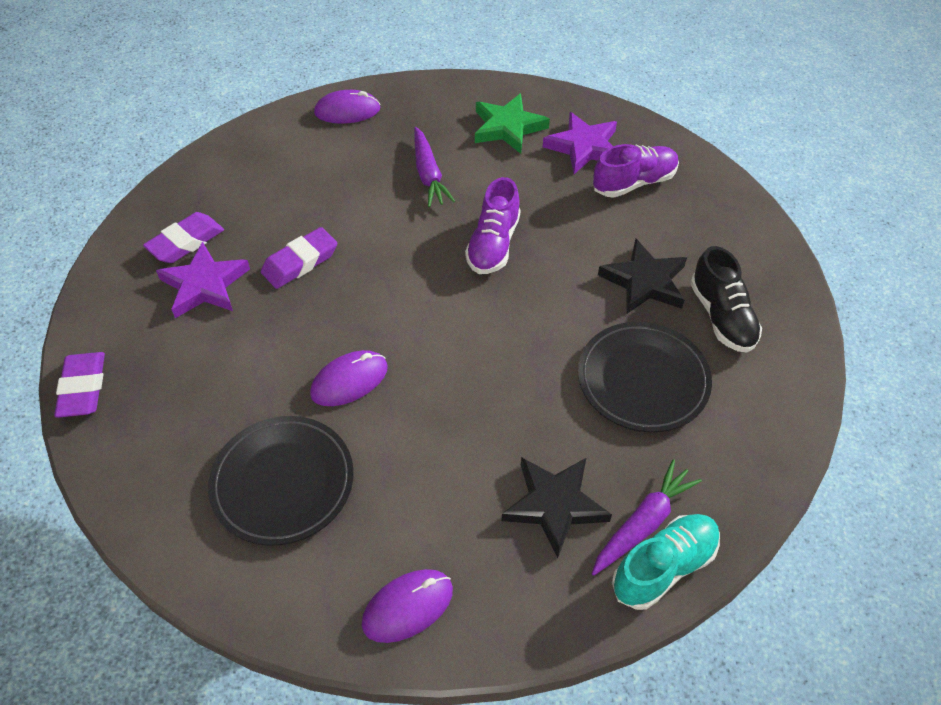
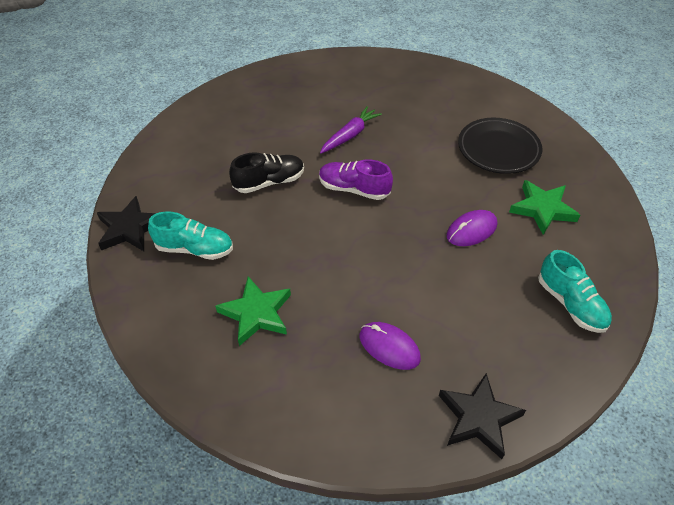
black plate: [208,416,354,546] [578,322,712,432] = 2 -> [458,118,542,174] = 1
green star: [475,93,550,154] = 1 -> [215,276,291,346] [509,180,580,235] = 2
purple carrot: [414,127,455,207] [592,459,702,576] = 2 -> [320,106,382,154] = 1
purple eraser: [54,352,105,418] [143,212,224,263] [261,227,337,289] = 3 -> none = 0
purple mouse: [310,350,388,406] [314,90,381,124] [362,569,453,643] = 3 -> [360,322,421,370] [447,210,497,246] = 2
purple shoe: [465,177,521,274] [593,144,679,198] = 2 -> [319,159,393,200] = 1
purple star: [156,241,250,318] [543,112,617,174] = 2 -> none = 0
turquoise shoe: [612,514,720,610] = 1 -> [148,211,233,260] [538,250,612,333] = 2

